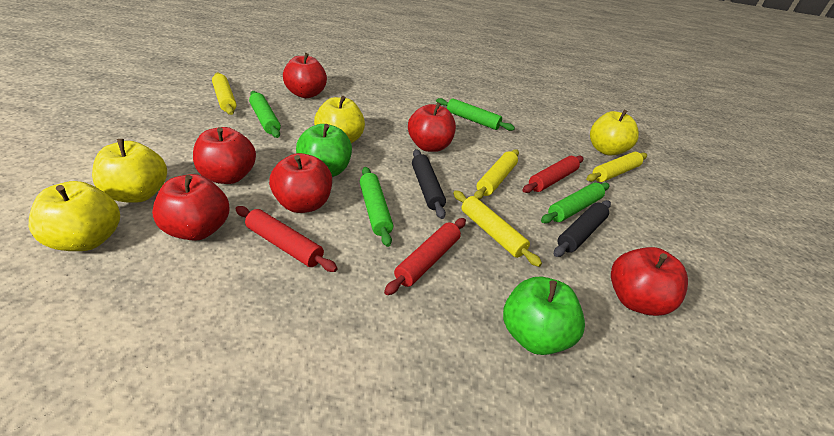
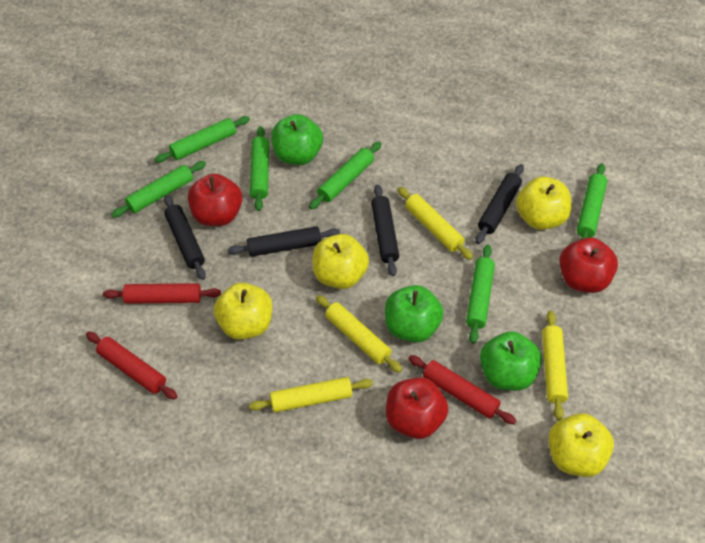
black rolling pin: [412,149,446,219] [554,200,611,257] = 2 -> [164,195,206,280] [227,226,340,257] [371,185,399,276] [475,164,524,244] = 4
green apple: [296,124,352,177] [503,277,585,355] = 2 -> [271,114,323,165] [385,285,444,342] [480,331,542,391] = 3
green rolling pin: [249,91,281,138] [360,167,393,247] [436,98,515,131] [541,182,610,223] = 4 -> [111,161,206,218] [154,116,250,163] [250,126,269,211] [309,142,381,209] [466,245,495,344] [577,163,607,240] = 6
red apple: [152,174,230,241] [193,127,256,184] [269,153,332,213] [283,53,327,98] [408,102,456,152] [611,247,688,316] = 6 -> [188,174,242,226] [386,377,448,439] [559,238,618,293] = 3

